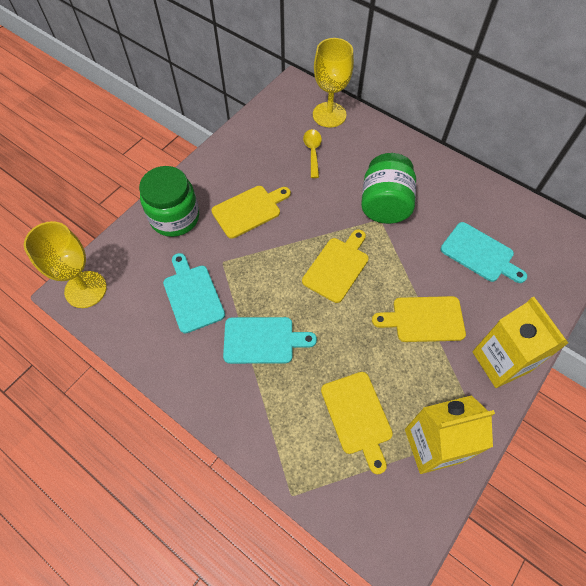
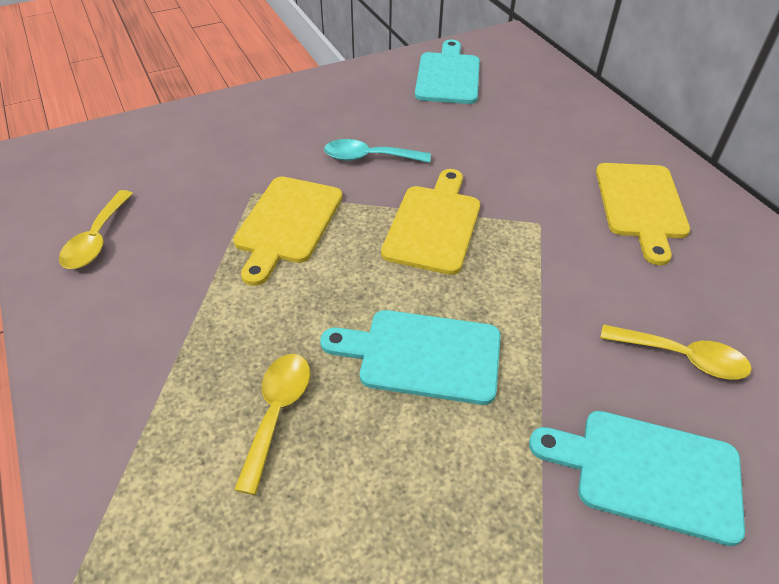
green jar: [139,166,199,237] [361,153,416,224] = 2 -> none = 0
turquoise spoon: none = 0 -> [324,139,431,163] = 1
yellow carton: [405,395,495,474] [472,297,568,388] = 2 -> none = 0
yellow cutting board: [211,186,291,239] [302,229,369,303] [321,372,393,474] [372,296,466,342] = 4 -> [233,176,343,286] [381,169,480,275] [596,163,690,265] = 3
yellow goblet: [24,221,107,308] [313,38,354,128] = 2 -> none = 0
yellow spoon: [303,129,322,178] = 1 -> [59,190,133,269] [234,354,310,495] [600,324,752,380] = 3

